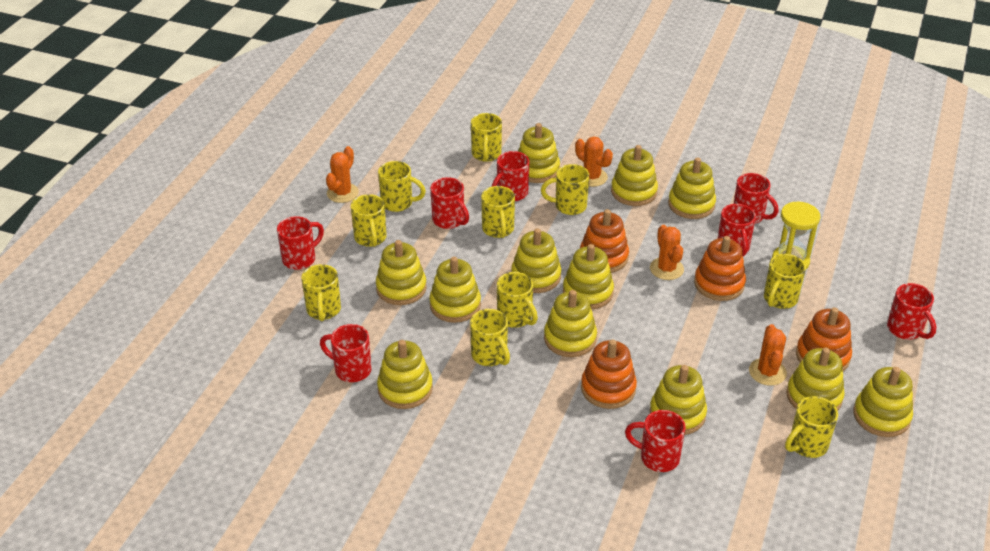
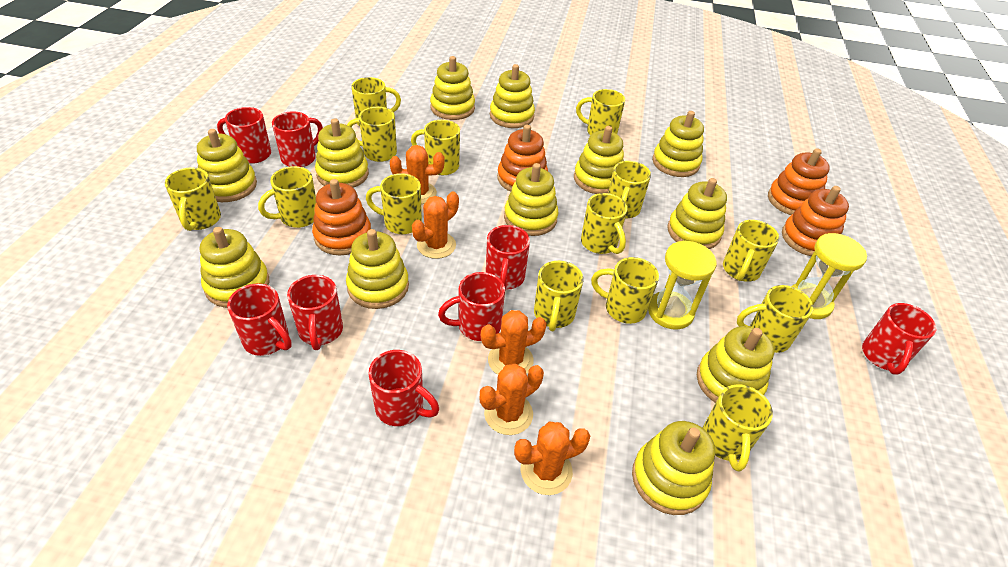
orange cactus: [326,146,359,203] [575,137,613,187] [650,225,684,280] [749,324,787,386] = 4 -> [390,145,445,204] [412,191,459,259] [480,364,544,435] [481,310,547,375] [514,422,590,495] = 5
yellow hourglass: [772,202,820,269] = 1 -> [648,240,717,329] [791,233,867,319] = 2
yellow mug: [301,264,341,321] [351,194,387,247] [378,161,426,212] [470,309,510,366] [471,113,502,162] [481,186,515,238] [497,272,538,328] [541,164,589,215] [764,254,806,309] [785,396,838,458] = 10 -> [165,167,221,231] [258,166,316,228] [347,107,397,162] [351,77,401,126] [366,173,422,234] [411,120,460,175] [534,261,584,331] [576,89,625,135] [581,193,627,254] [591,257,659,324] [608,161,651,219] [703,384,773,472] [723,220,779,282] [737,285,813,353] = 14

